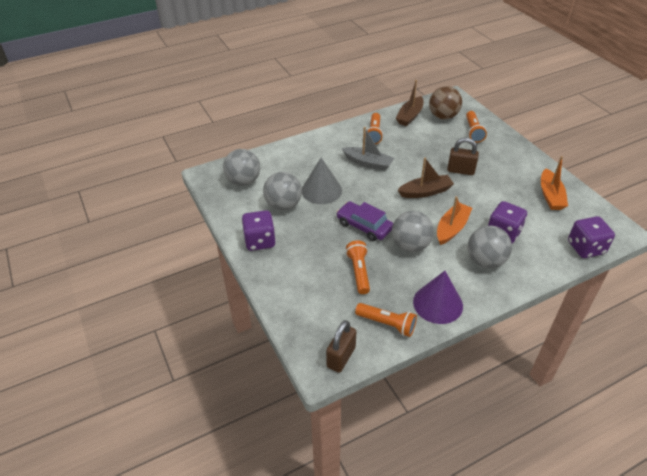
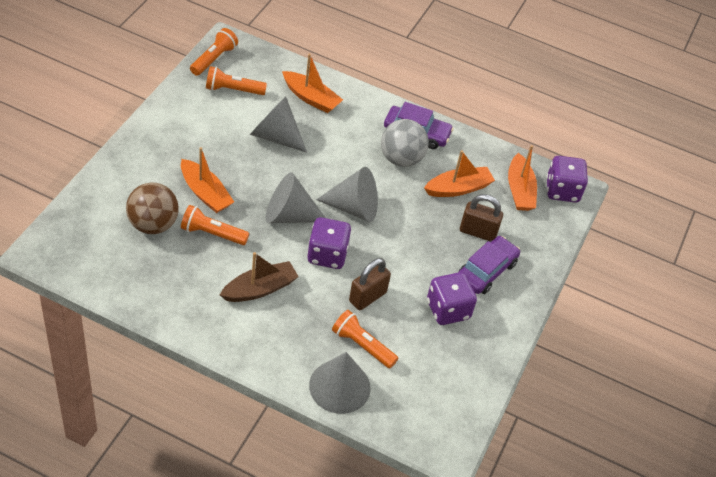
brown boat: [396,80,424,126] [398,158,454,198] = 2 -> [220,252,299,302] = 1
grey ball: [223,149,260,186] [263,172,302,210] [392,211,434,252] [468,226,512,268] = 4 -> [381,119,429,167] = 1
grey boat: [342,127,394,171] = 1 -> none = 0
grey cone: [302,158,342,204] = 1 -> [250,96,307,153] [266,172,326,223] [309,352,371,414] [316,167,378,222] = 4
orange boat: [437,196,472,245] [541,156,568,210] = 2 -> [181,147,234,213] [282,54,343,113] [424,150,495,197] [508,145,537,211] = 4
purple car: [336,201,393,241] = 1 -> [384,102,454,149] [459,236,520,294] = 2
purple cone: [413,271,463,324] = 1 -> none = 0

